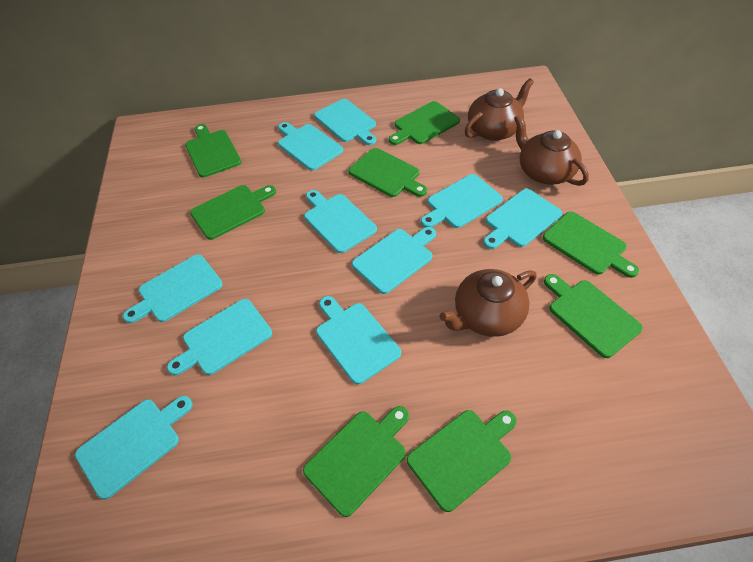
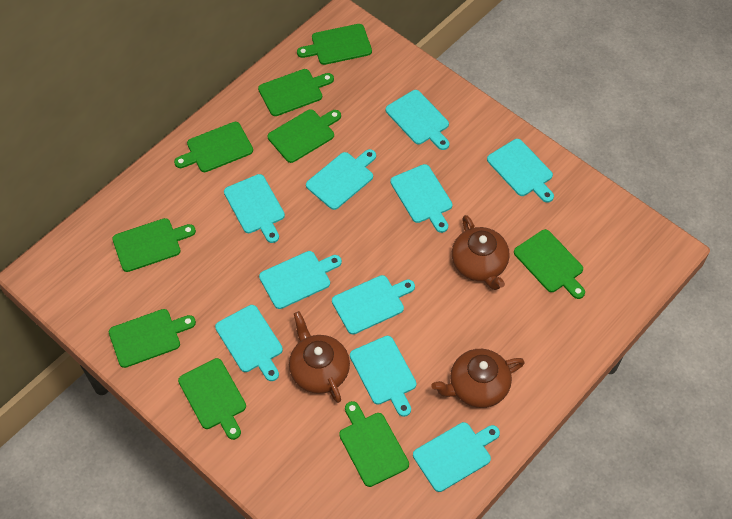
green cutting board: [185,124,241,178] [190,185,276,240] [303,406,409,517] [348,148,427,197] [389,101,460,145] [407,410,517,512] [543,211,639,278] [544,274,643,358] = 8 -> [109,309,196,368] [112,218,196,272] [174,122,253,172] [178,358,246,440] [258,69,334,116] [268,109,341,163] [297,24,372,65] [339,401,409,487] [514,229,585,299] = 9

